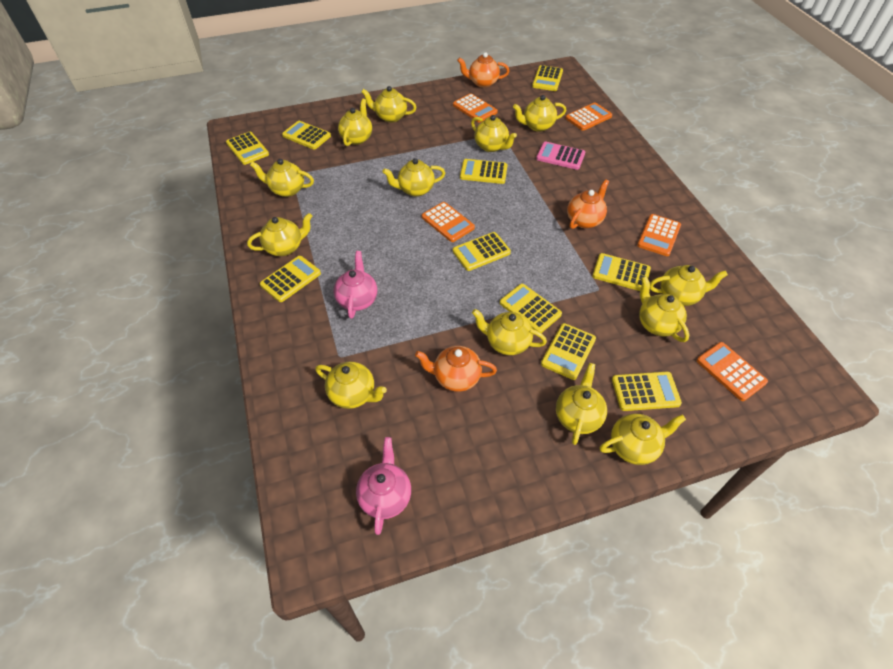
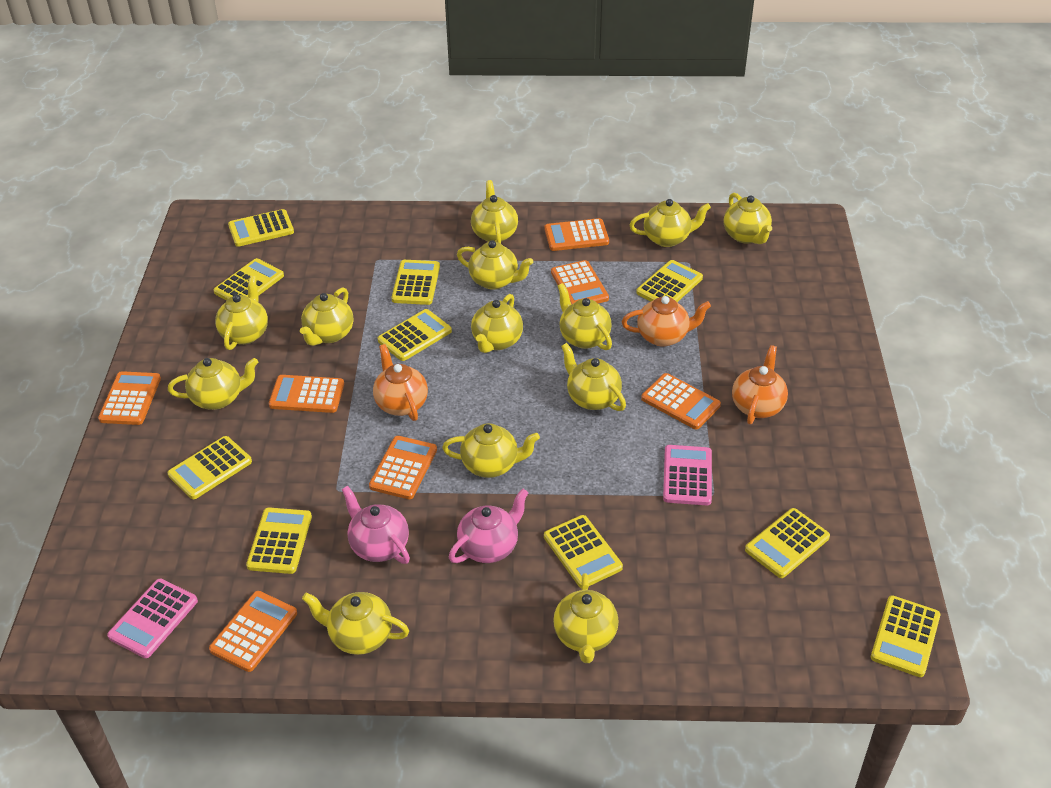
orange calculator: [422,202,475,242] [453,94,498,123] [566,102,612,131] [637,214,681,256] [697,342,768,401] = 5 -> [98,371,161,425] [209,591,297,672] [269,375,344,413] [369,436,437,499] [544,218,609,251] [551,260,609,305] [641,373,721,429] = 7
pink calculator: [536,142,585,170] = 1 -> [107,579,198,658] [663,445,712,505] = 2

